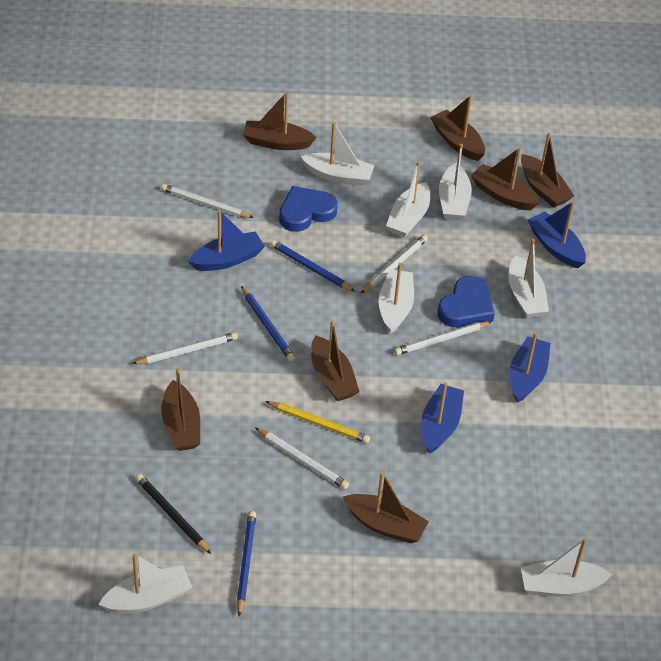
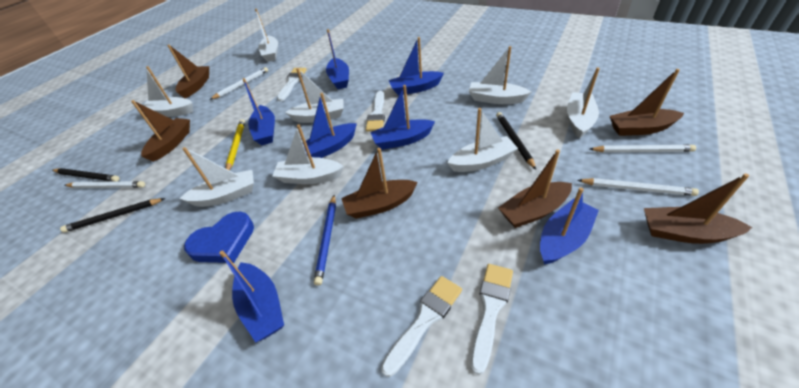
black pencil: [135,474,211,554] = 1 -> [52,168,120,181] [60,198,165,232] [496,112,536,170] = 3
blue boat: [188,210,265,271] [421,382,464,454] [509,332,551,403] [528,201,586,268] = 4 -> [219,250,284,342] [243,78,275,145] [303,93,357,158] [326,29,349,89] [370,85,435,150] [389,37,444,95] [540,187,599,265] = 7
blue heart: [279,186,338,232] [438,276,495,327] = 2 -> [184,212,254,263] = 1
blue pencil: [237,511,256,616] [241,286,295,361] [270,240,355,292] = 3 -> [314,195,336,286] = 1
brown boat: [161,367,200,451] [243,92,317,150] [311,320,360,401] [343,472,429,544] [430,95,485,161] [471,147,539,210] [521,133,574,208] = 7 -> [131,100,190,162] [167,45,209,98] [341,148,418,219] [498,149,572,228] [610,69,684,136] [644,173,753,244] = 6
white boat: [98,554,192,614] [301,122,375,186] [379,263,414,334] [386,161,430,237] [439,143,472,221] [509,239,549,318] [521,538,612,597] = 7 -> [143,66,193,117] [179,147,254,207] [255,9,278,62] [272,125,344,184] [285,68,344,123] [447,108,518,172] [468,46,531,104] [567,67,600,138] = 8
white brush: none = 0 -> [277,68,307,101] [366,91,385,132] [381,276,462,377] [470,264,513,375] = 4
white pencil: [132,332,238,364] [161,184,254,218] [255,428,349,489] [360,234,428,294] [394,321,492,355] = 5 -> [65,181,145,188] [210,67,268,100] [577,178,699,196] [590,145,696,152] = 4

